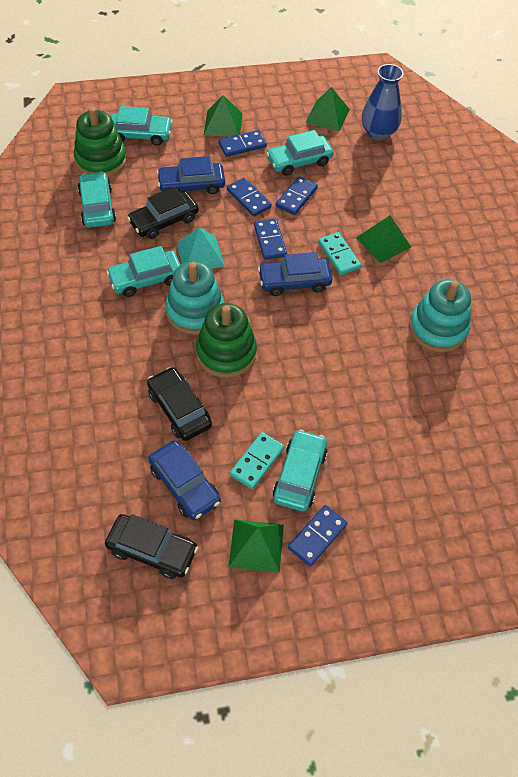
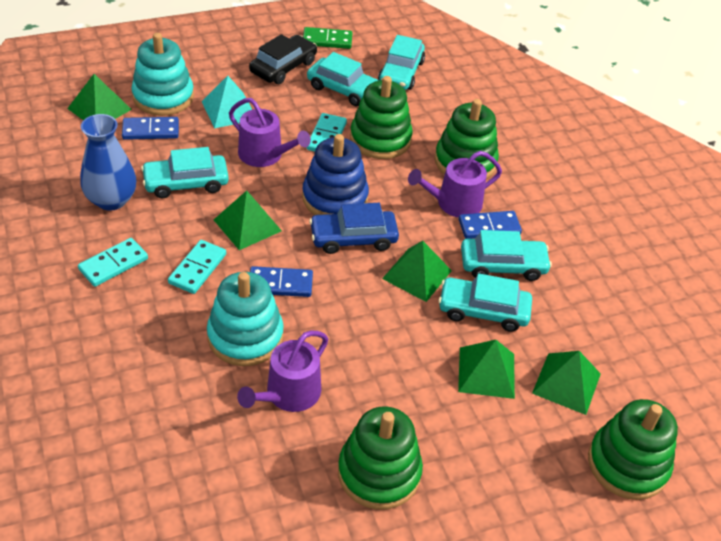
black car: [105,514,198,579] [127,187,199,239] [147,367,212,441] = 3 -> [249,34,317,84] = 1
blue car: [148,440,221,520] [157,156,225,194] [258,252,332,296] = 3 -> [309,203,399,254] = 1
blue domino: [219,130,267,157] [227,178,272,217] [254,219,287,260] [276,176,318,215] [288,505,348,566] = 5 -> [122,117,179,140] [250,266,313,297] [459,211,522,239] = 3
blue stacking toy: none = 0 -> [302,134,369,215] = 1
green domino: none = 0 -> [303,27,352,49] = 1
green pyramid: [204,95,243,137] [228,519,284,573] [306,87,350,132] [356,215,411,263] = 4 -> [67,74,132,120] [214,191,282,250] [382,241,452,302] [458,340,515,399] [532,351,601,415] = 5
green stacking toy: [74,107,127,177] [196,303,257,378] = 2 -> [338,406,423,510] [350,76,413,159] [435,99,499,179] [588,399,678,500] = 4
purple watering can: none = 0 -> [229,98,311,167] [237,330,328,412] [408,151,502,218] = 3
turquoise domino: [230,432,284,489] [318,232,361,275] = 2 -> [78,238,148,287] [168,240,226,294] [307,113,347,152] = 3

